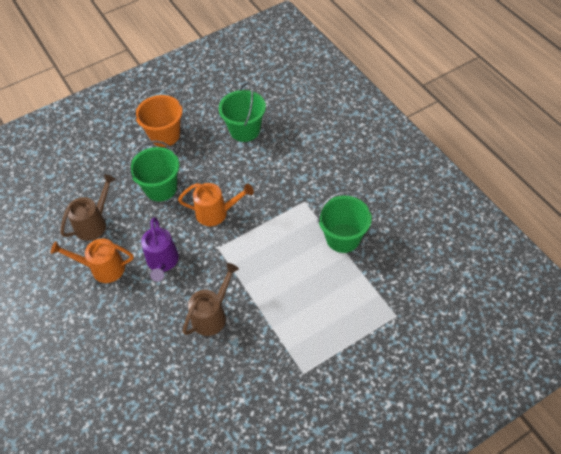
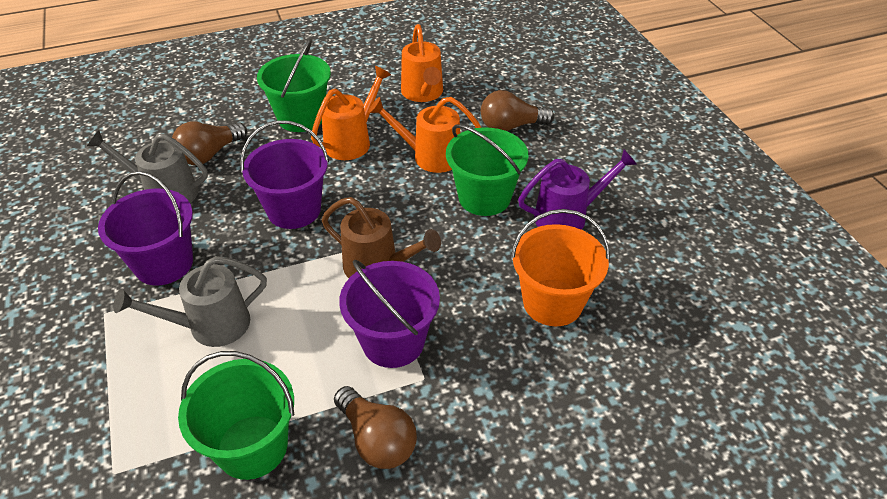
brown light bulb: none = 0 -> [172,122,247,165] [334,386,417,469] [481,90,554,131] = 3
brown watering can: [61,174,116,241] [183,263,239,336] = 2 -> [321,197,441,278] = 1
grey watering can: none = 0 -> [87,130,208,203] [113,256,267,347] = 2
orange watering can: [50,238,134,283] [178,183,254,226] = 2 -> [311,66,391,160] [368,97,481,173] [401,24,443,102] = 3
purple bucket: none = 0 -> [98,171,193,285] [240,120,329,229] [339,260,440,368] = 3

